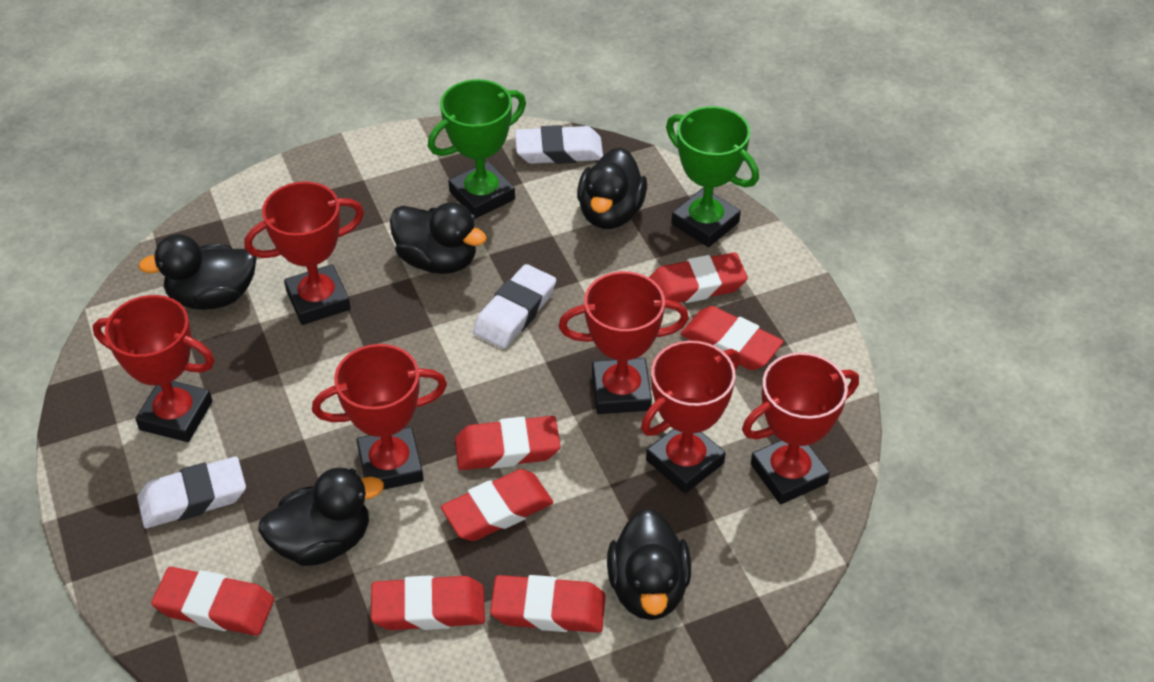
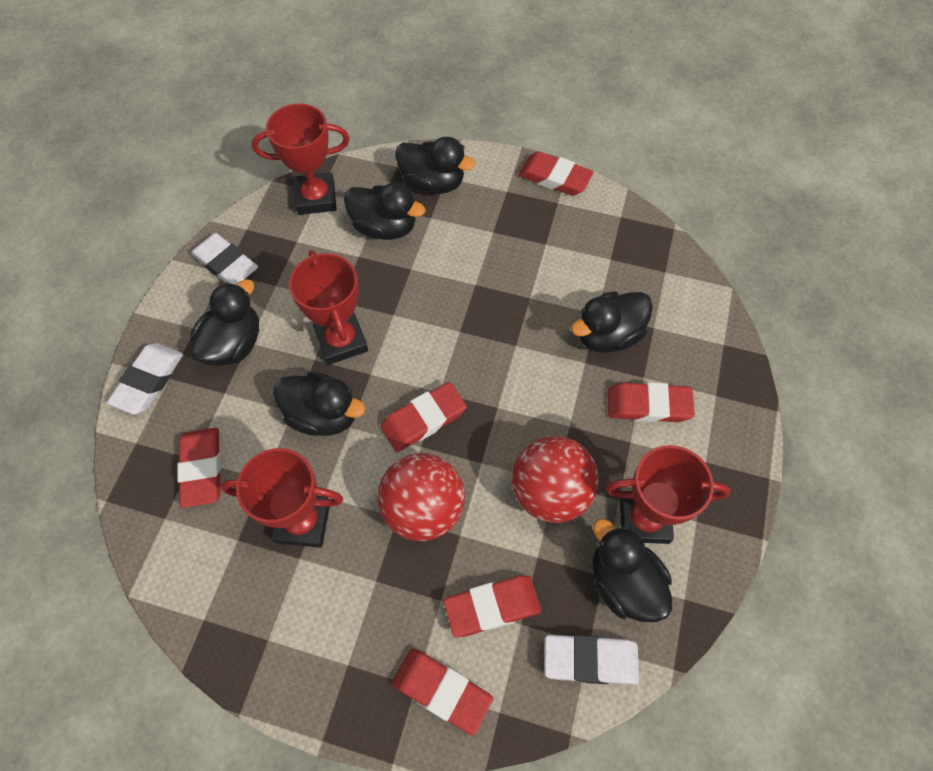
black duck: [138,234,257,310] [258,467,384,566] [390,202,487,274] [577,147,647,229] [607,509,691,620] = 5 -> [191,279,259,366] [273,372,365,436] [344,182,426,240] [395,137,475,194] [571,291,653,353] [592,518,672,622] = 6
green trophy: [428,79,526,219] [666,106,759,247] = 2 -> none = 0
red ball: none = 0 -> [377,453,465,541] [512,436,599,523] = 2
red eraser: [151,567,274,636] [371,575,485,630] [441,469,553,541] [455,416,560,470] [490,575,606,633] [649,252,748,303] [681,306,784,370] = 7 -> [177,428,221,508] [381,382,467,452] [392,649,493,735] [444,575,541,637] [518,151,594,196] [608,382,695,422] = 6
red trophy: [93,295,215,442] [244,181,364,325] [312,344,447,490] [559,271,689,414] [641,341,740,493] [742,352,859,504] = 6 -> [220,448,343,548] [252,104,350,215] [289,250,368,365] [605,445,730,544] = 4

